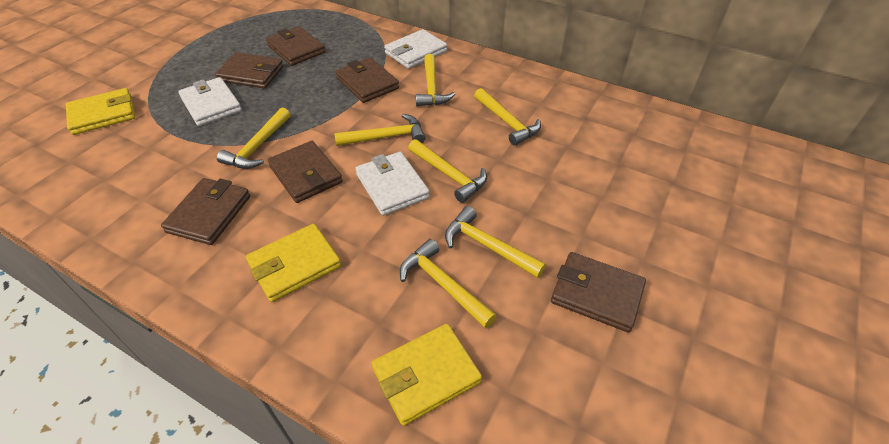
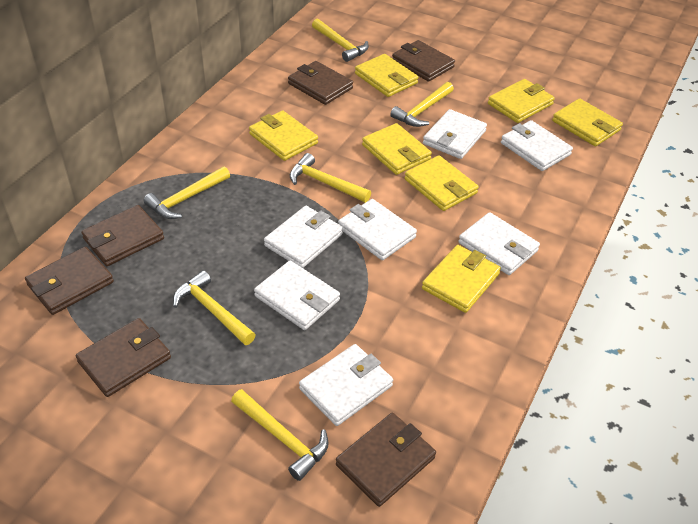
white wallet: [178,77,242,126] [355,152,430,216] [384,29,447,69] = 3 -> [254,261,340,330] [264,206,343,268] [299,344,393,426] [338,199,417,260] [423,109,487,159] [458,212,540,275] [501,120,573,171] = 7
yellow hammer: [217,108,290,169] [334,114,425,146] [400,239,497,329] [408,139,487,203] [416,54,455,106] [445,206,546,278] [474,88,541,146] = 7 -> [144,166,230,219] [173,270,255,345] [231,389,329,481] [290,153,371,203] [312,19,369,62] [390,82,454,127] = 6
yellow wallet: [66,88,135,135] [246,224,341,302] [372,324,482,426] = 3 -> [249,110,318,161] [355,54,418,97] [362,123,432,175] [405,155,479,211] [422,245,501,313] [488,79,555,123] [552,98,623,146] = 7

